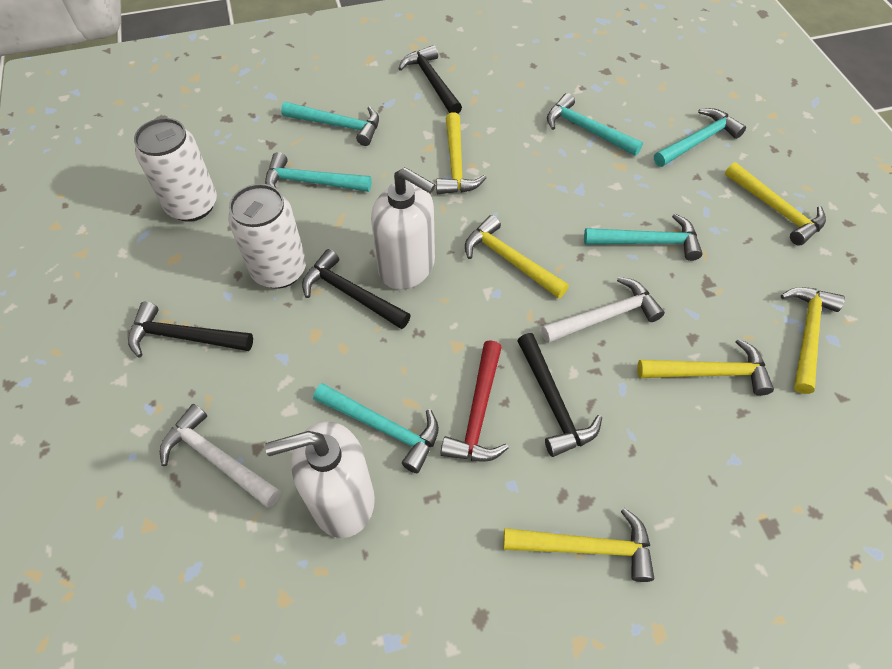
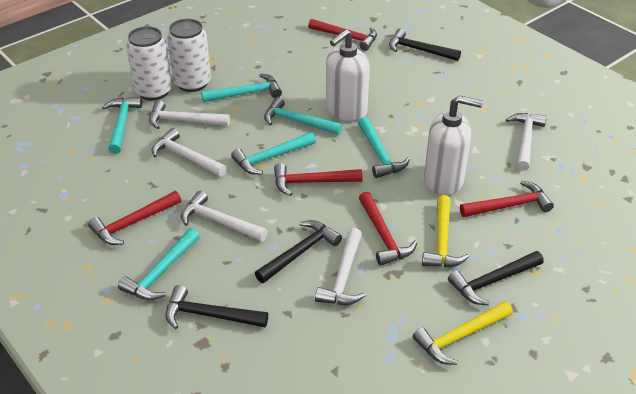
red hammer: [440,340,509,462] = 1 -> [88,191,181,245] [274,163,362,196] [308,19,377,51] [359,192,417,266] [460,180,554,217] = 5
white hammer: [160,404,281,508] [541,277,665,343] = 2 -> [149,100,230,129] [152,128,227,177] [181,191,268,242] [315,228,366,305] [506,113,547,171] = 5
yellow hammer: [436,112,487,194] [465,215,569,299] [503,508,654,582] [637,338,774,396] [725,162,826,246] [781,287,845,394] = 6 -> [413,301,513,365] [422,195,469,267] = 2

